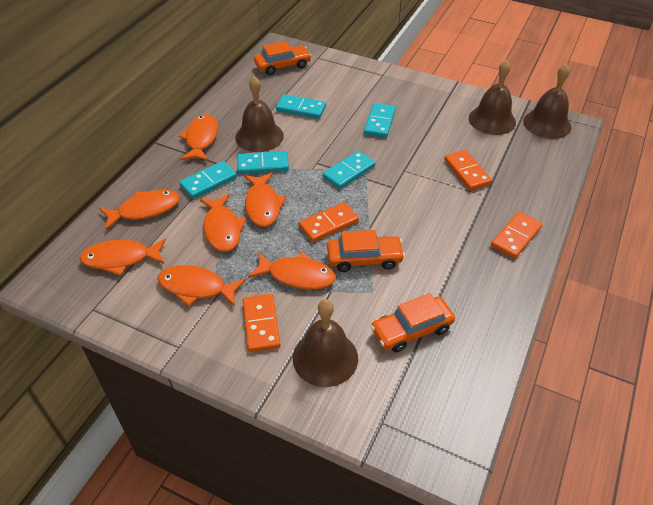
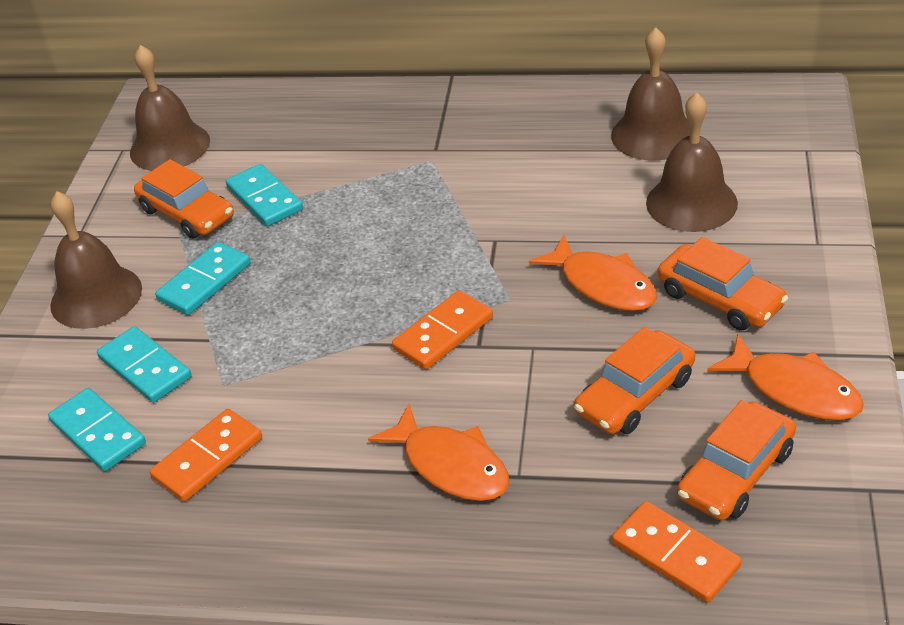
orange car: [254,41,312,75] [327,230,405,272] [370,293,455,353] = 3 -> [134,159,234,239] [574,327,695,434] [658,237,788,331] [677,400,796,521] = 4
orange domino: [243,294,280,352] [299,202,359,242] [444,150,492,190] [491,212,542,259] = 4 -> [150,409,262,502] [392,290,493,370] [612,501,742,603] = 3
orange fish: [79,238,166,276] [99,190,180,230] [158,265,246,307] [179,114,218,161] [199,194,246,252] [244,172,287,227] [248,252,336,290] = 7 -> [368,404,509,501] [529,235,657,311] [707,334,864,421] = 3
turquoise domino: [179,161,237,199] [237,151,289,174] [276,94,326,119] [323,151,375,189] [364,103,396,138] = 5 -> [48,388,146,471] [97,326,192,403] [155,242,251,315] [226,164,303,226] = 4

